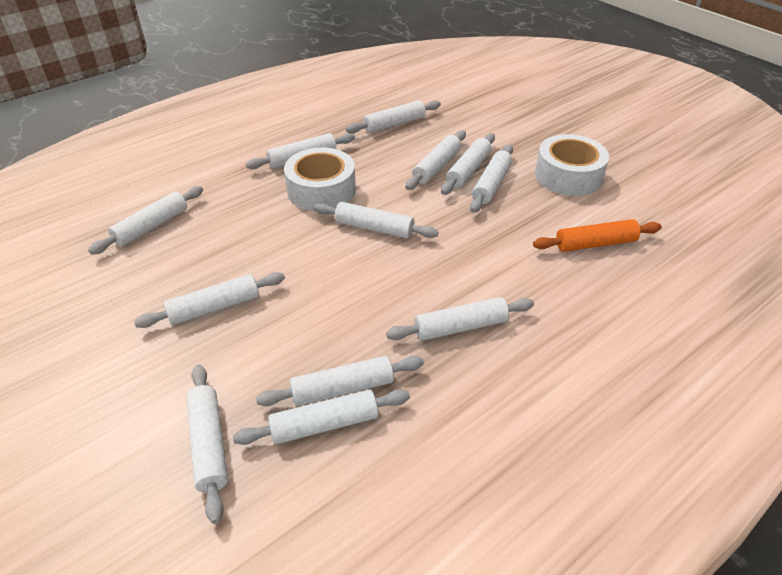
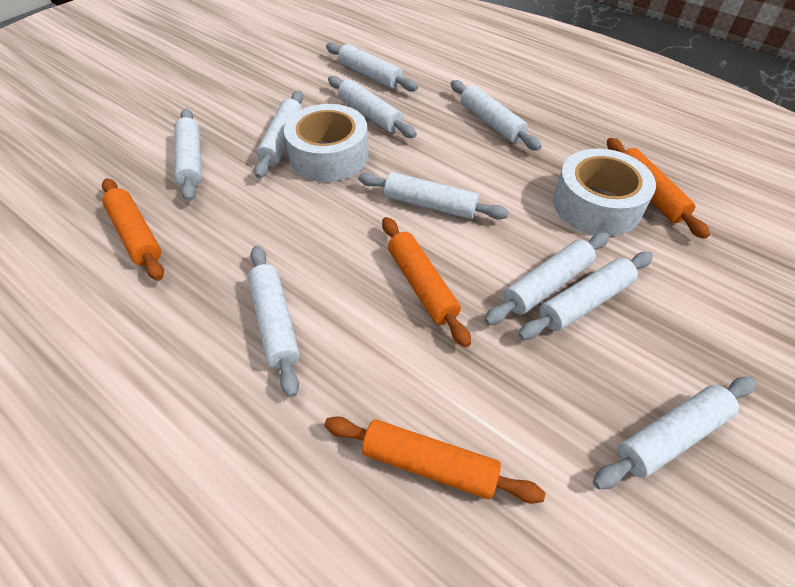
orange rolling pin: [533,219,662,252] = 1 -> [102,178,164,281] [324,416,545,504] [382,217,471,348] [607,138,710,239] = 4
white rolling pin: [88,186,203,254] [134,272,285,328] [186,365,228,524] [233,389,410,445] [246,133,355,169] [256,356,424,406] [313,202,438,239] [346,100,441,134] [386,297,534,341] [405,130,466,190] [441,133,495,195] [470,145,513,213] = 12 -> [175,109,202,201] [248,246,300,398] [254,91,303,179] [326,43,418,92] [328,76,417,138] [358,172,509,219] [451,80,542,151] [484,232,609,325] [518,252,653,340] [593,377,756,489] = 10

